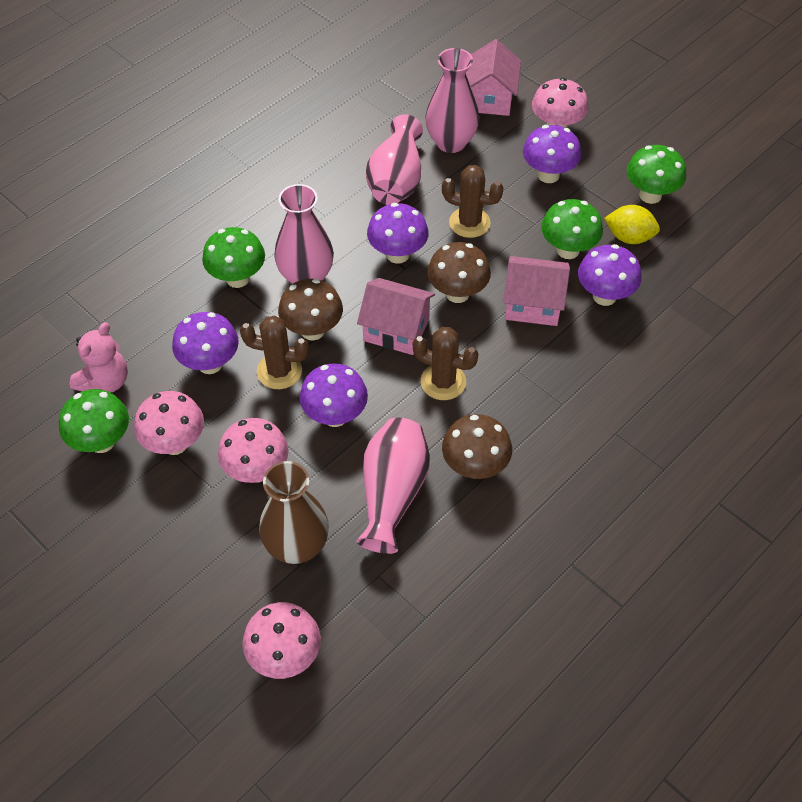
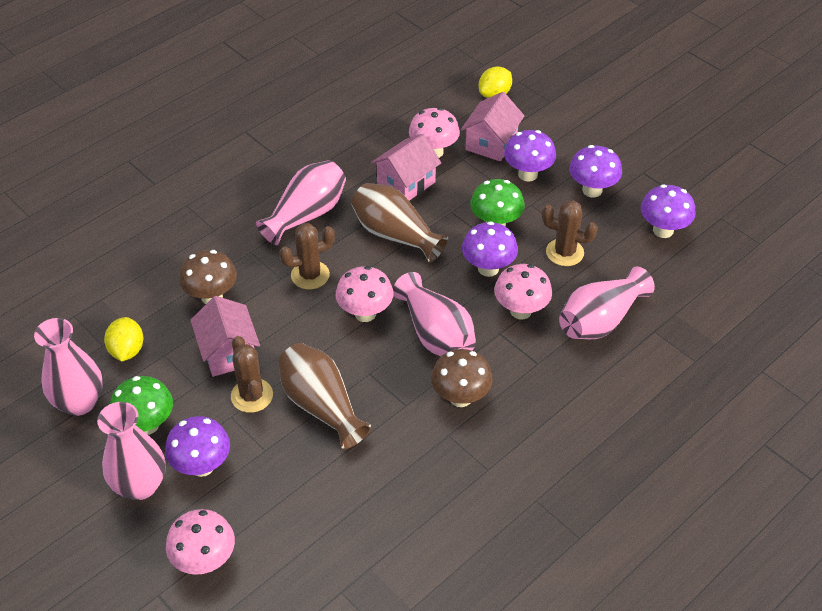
brown mushroom: [278,279,343,341] [427,242,491,303] [442,414,512,479] = 3 -> [179,250,237,304] [431,349,493,407] = 2
brown vase: [259,461,329,564] = 1 -> [278,343,371,449] [351,183,448,262] = 2
green mushroom: [59,389,129,453] [202,227,265,288] [541,199,603,259] [627,145,686,204] = 4 -> [110,376,173,435] [470,179,524,227] = 2
pink teddy bear: [70,322,128,393] = 1 -> none = 0
pink vase: [274,184,334,284] [356,418,430,554] [366,114,423,205] [425,48,479,153] = 4 -> [34,318,103,416] [97,402,166,500] [256,160,346,245] [393,272,476,356] [559,267,655,339] = 5
yellow lemon: [604,205,660,244] = 1 -> [104,317,143,362] [479,67,512,98] = 2

